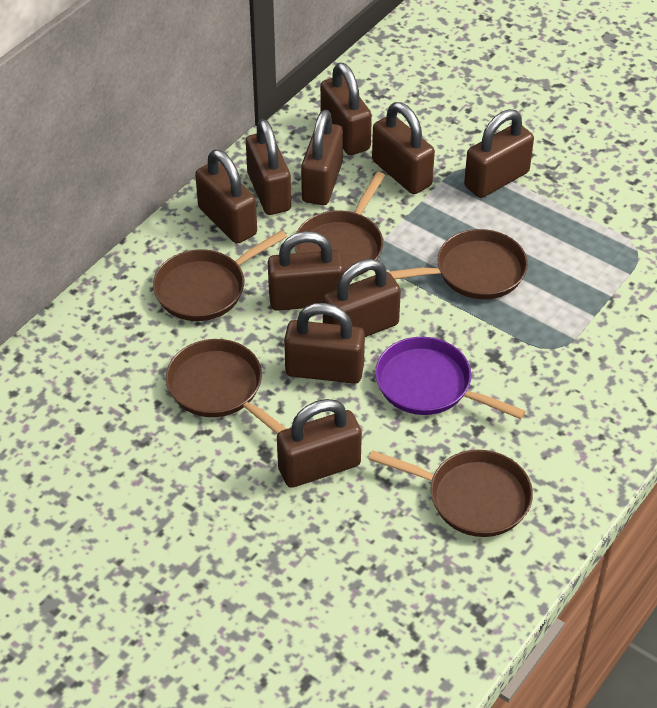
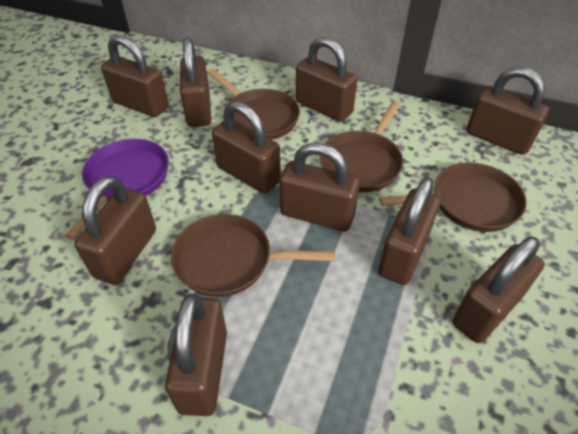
brown pan: [153,230,287,321] [166,339,286,434] [294,172,385,277] [368,450,533,537] [389,229,528,299] = 5 -> [171,214,335,297] [207,69,300,140] [320,101,403,192] [380,163,527,232] = 4

